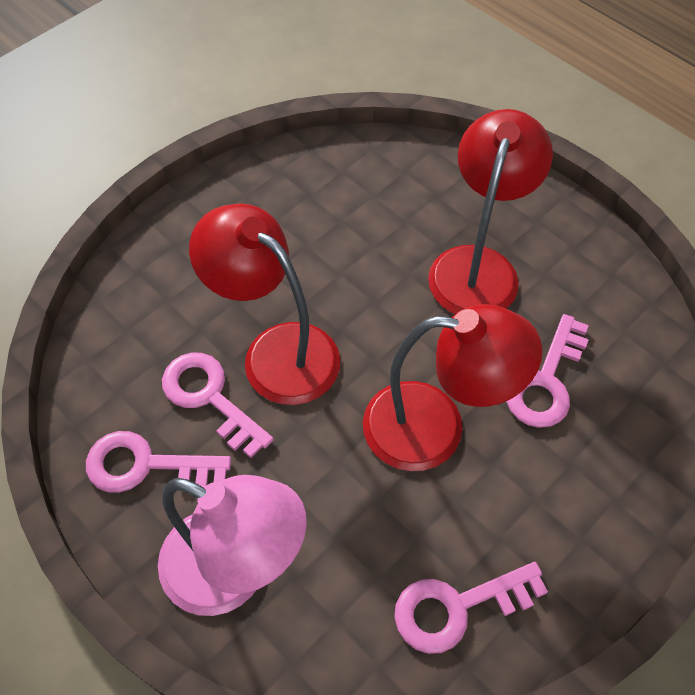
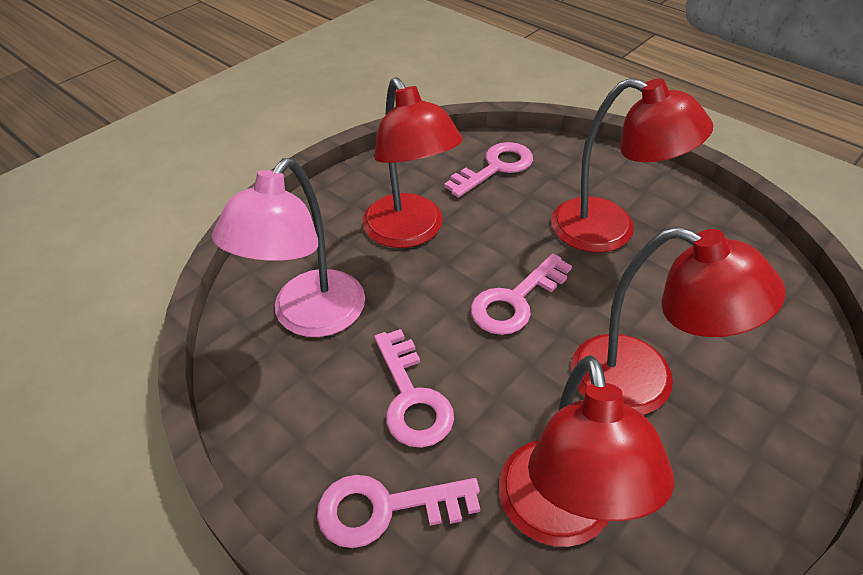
red lamp: [189,204,340,405] [363,304,542,471] [428,109,553,314] = 3 -> [363,77,463,248] [499,355,675,547] [551,78,713,252] [571,227,785,415] = 4

